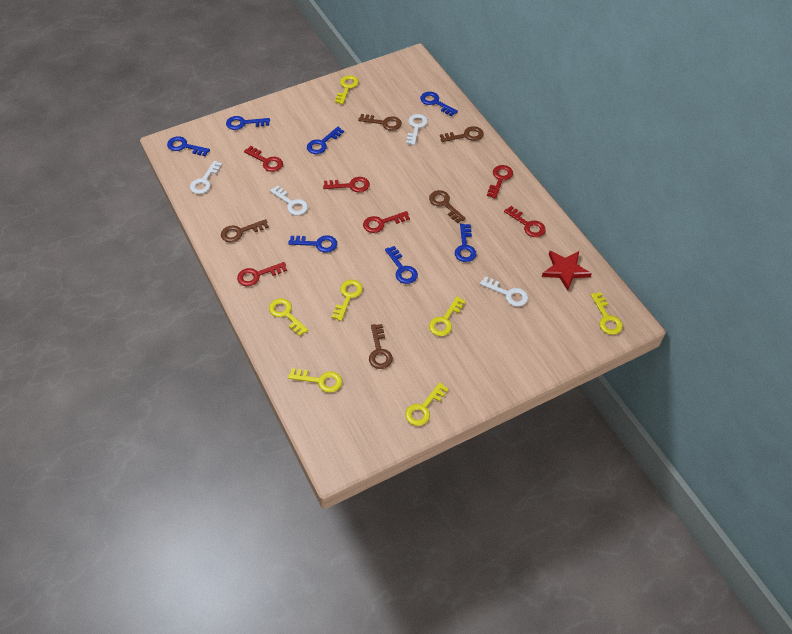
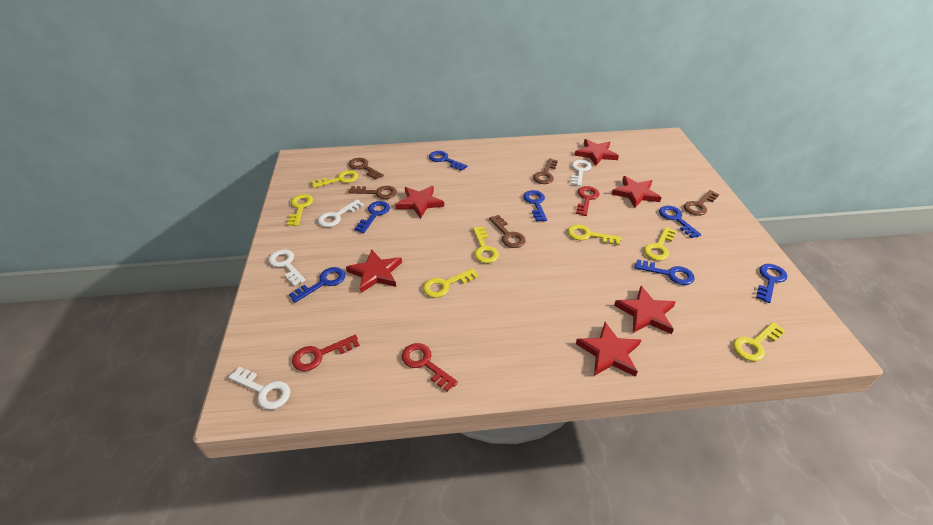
red key: [237,262,287,286] [244,146,283,172] [323,177,370,192] [363,211,410,233] [487,165,513,199] [504,206,546,237] = 6 -> [292,335,360,371] [402,343,458,392] [576,186,600,216] = 3
red star: [542,251,592,291] = 1 -> [346,250,402,293] [395,186,444,219] [574,139,619,166] [576,322,641,377] [611,176,662,208] [614,286,676,334] = 6

